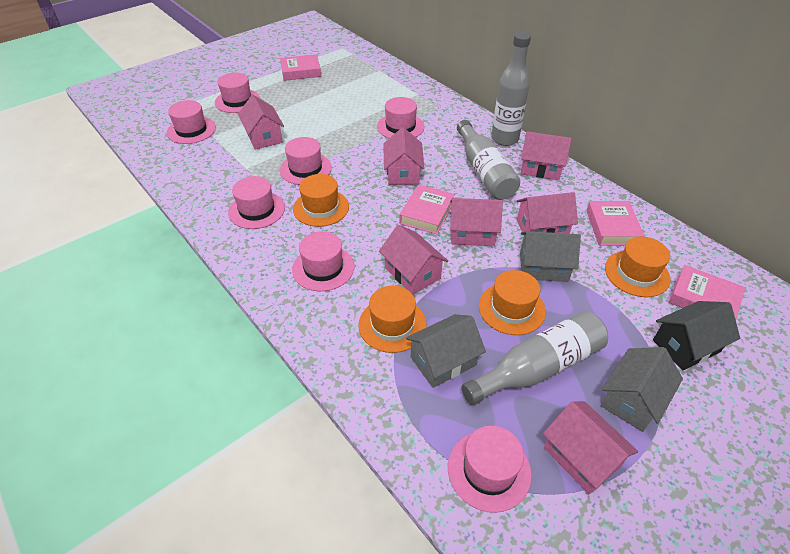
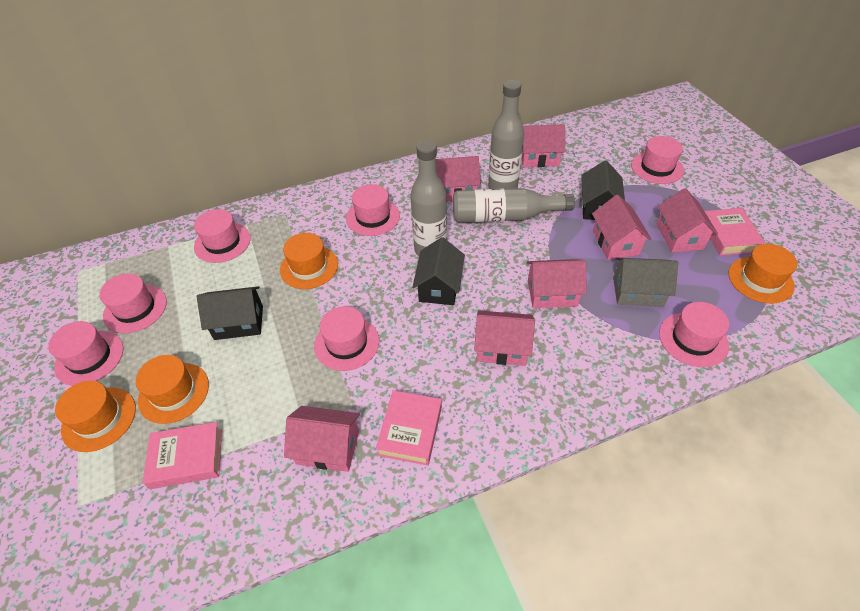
black house: [653,301,740,371] = 1 -> [197,286,263,340] [412,237,465,305] [581,160,625,220] = 3
grey house: [406,314,486,388] [520,231,581,282] [601,347,683,432] = 3 -> [613,257,678,307] = 1
pink book: [280,54,321,81] [399,185,455,234] [586,201,645,245] [669,265,745,320] = 4 -> [142,422,222,489] [376,390,442,466] [705,208,765,256] = 3

